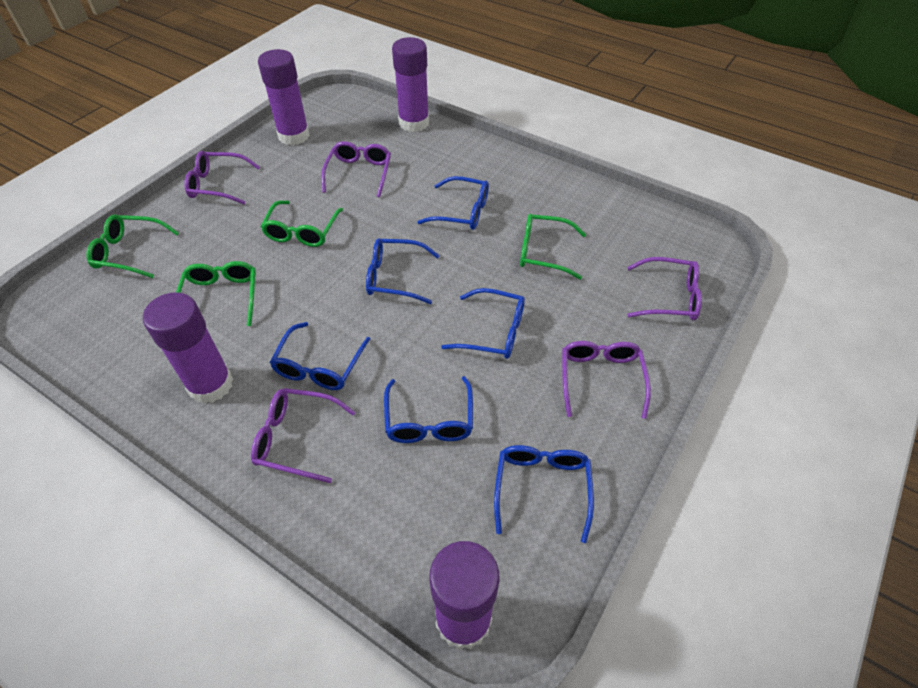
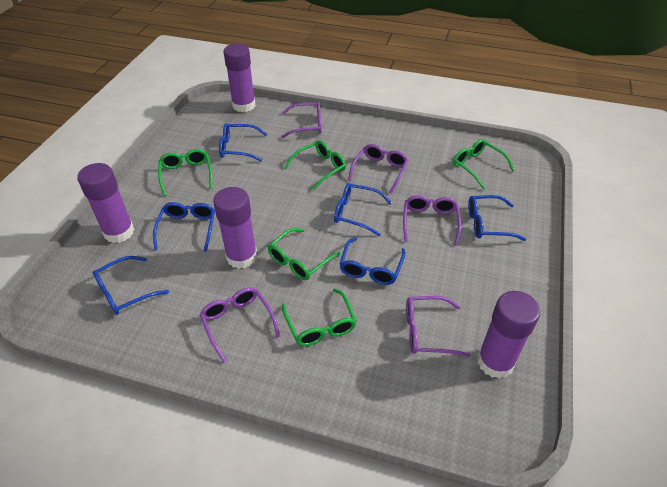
green glasses: [86,215,179,278] [176,261,256,326] [261,200,343,247] [520,214,586,280] = 4 -> [158,149,212,196] [268,228,341,280] [282,289,357,346] [284,140,346,191] [453,139,515,189] = 5

